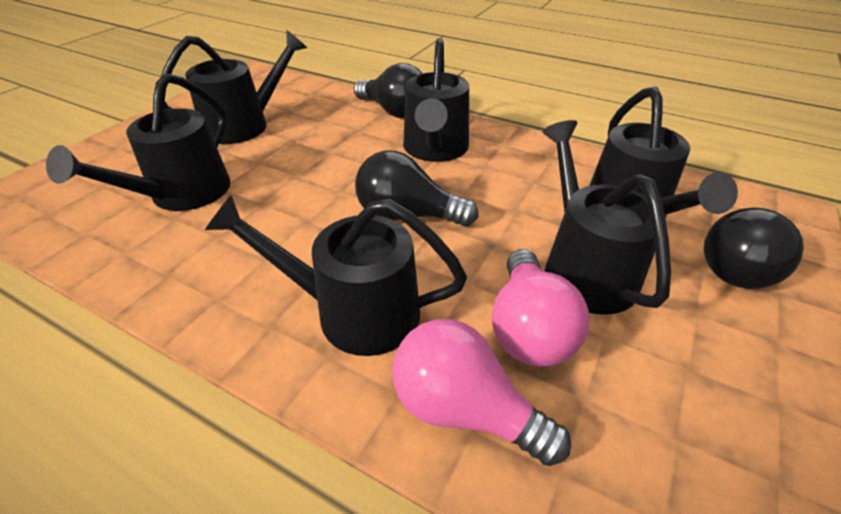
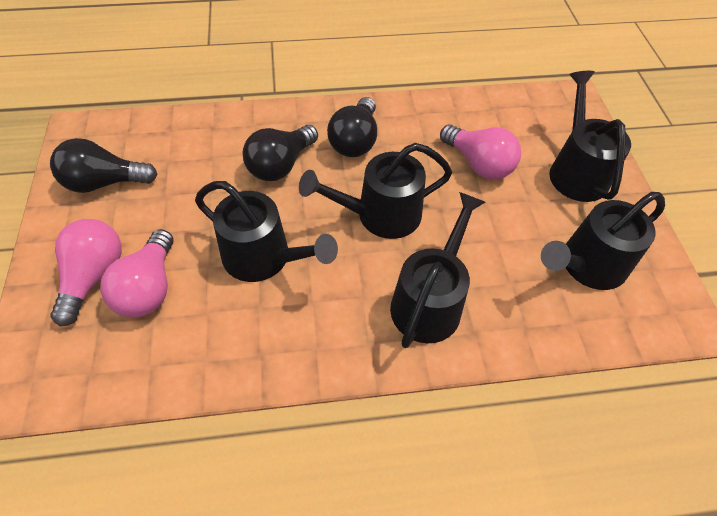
black watering can: [46,73,231,211] [161,30,307,144] [205,195,467,356] [403,38,469,162] [542,120,671,315] [589,86,738,219] = 6 -> [195,181,338,282] [299,143,452,239] [390,192,486,348] [541,192,665,290] [549,71,631,202] = 5
pink light bulb: [392,319,571,466] [492,249,590,367] = 2 -> [50,219,122,326] [100,229,173,317] [440,125,521,179] = 3

